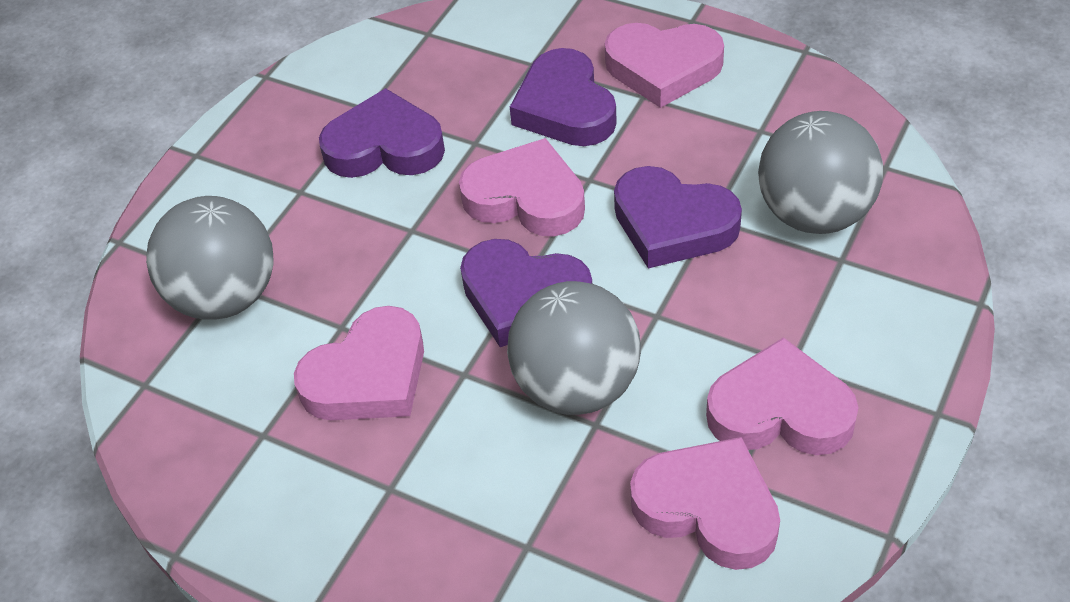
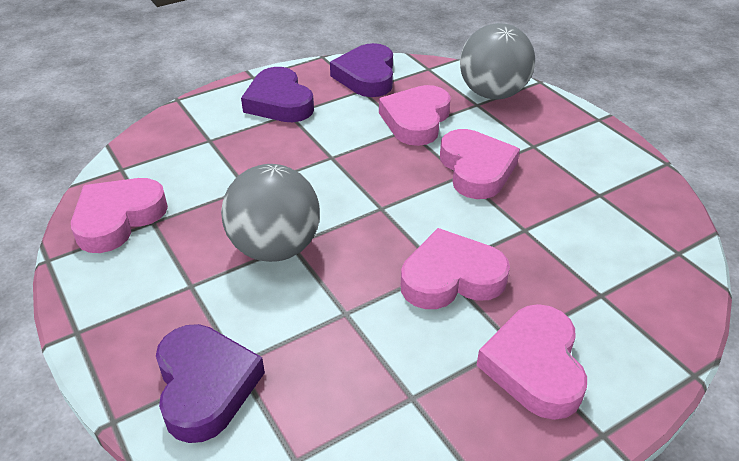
grey ball: [146,196,274,320] [507,281,641,415] [758,111,883,234] = 3 -> [221,164,320,262] [460,23,535,99] = 2
purple heart: [319,88,445,178] [460,239,592,347] [510,48,617,146] [614,166,742,268] = 4 -> [156,324,265,443] [241,67,314,122] [330,43,393,97] = 3

